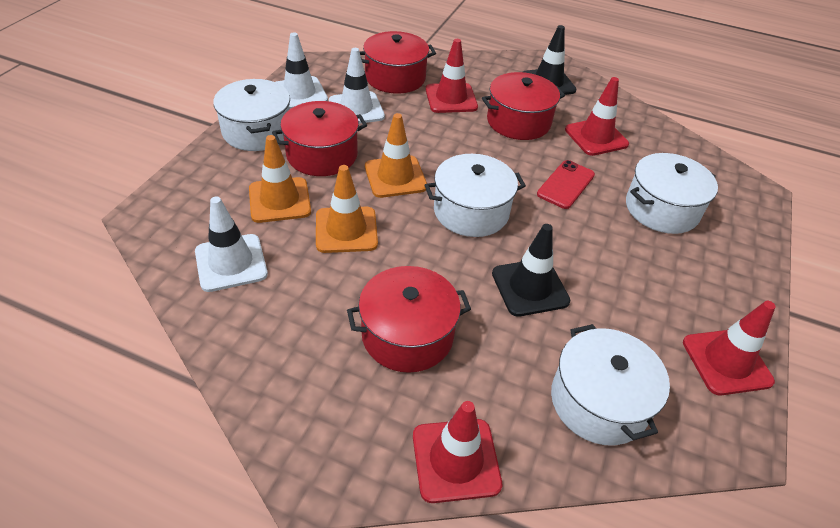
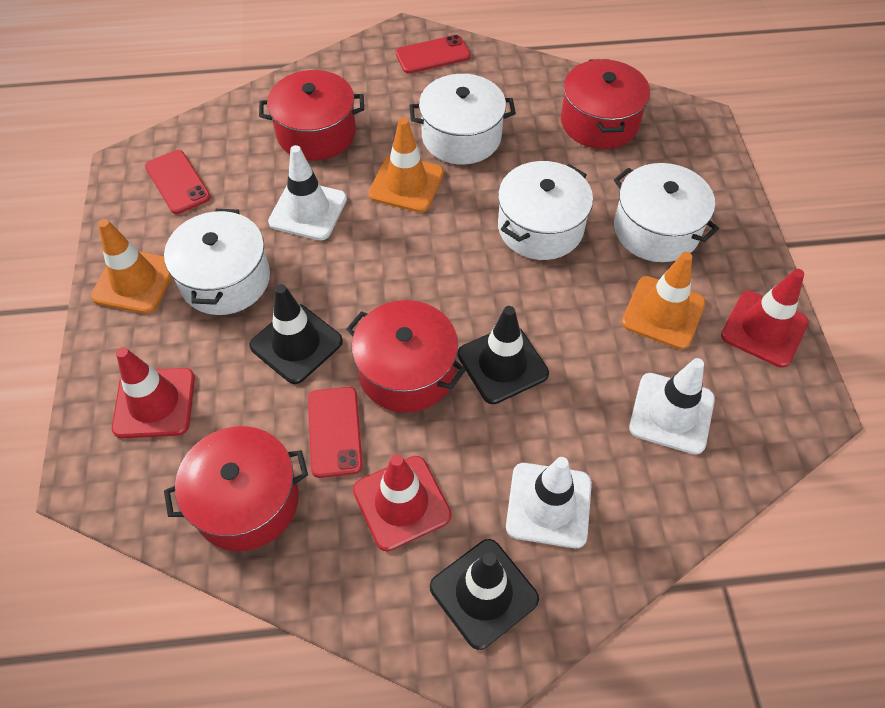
black traffic cone: [492,224,570,317] [523,25,576,95] = 2 -> [249,284,343,384] [430,539,539,650] [458,306,549,404] = 3
red phone: [537,160,595,209] = 1 -> [145,150,211,214] [308,387,363,478] [396,35,471,74] = 3
red traffic cone: [413,401,502,503] [426,39,478,113] [565,77,629,156] [683,301,776,395] = 4 -> [112,347,195,438] [353,454,451,551] [721,269,809,368] = 3

